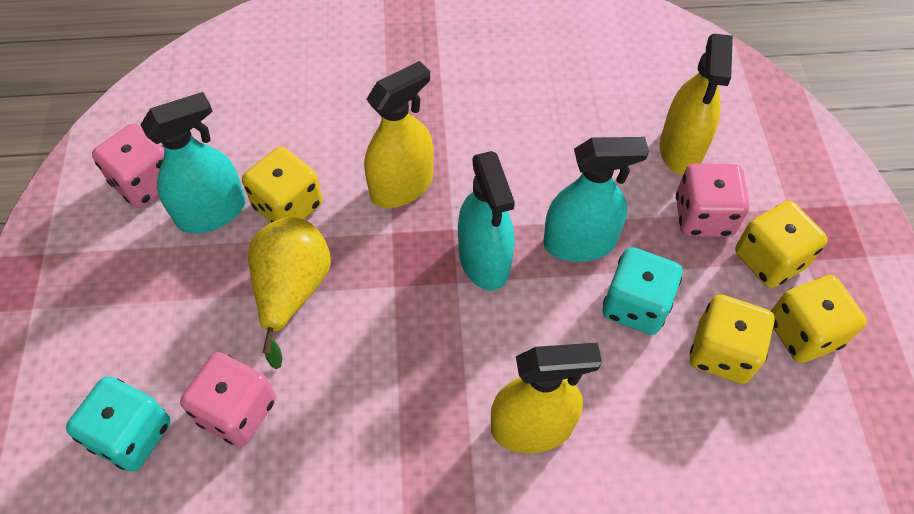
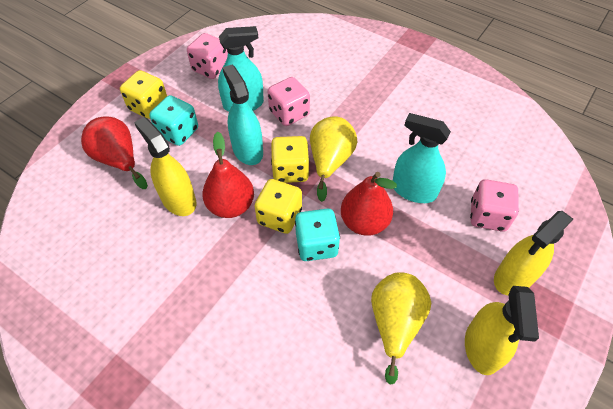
red pear: none = 0 -> [81,116,148,189] [202,132,254,218] [341,172,397,236] = 3
yellow dice: [242,147,323,223] [690,294,775,384] [735,201,828,288] [771,275,867,363] = 4 -> [120,70,167,119] [255,179,302,234] [271,136,309,183] = 3
yellow pear: [248,217,331,369] = 1 -> [310,116,357,202] [371,272,431,385] = 2

